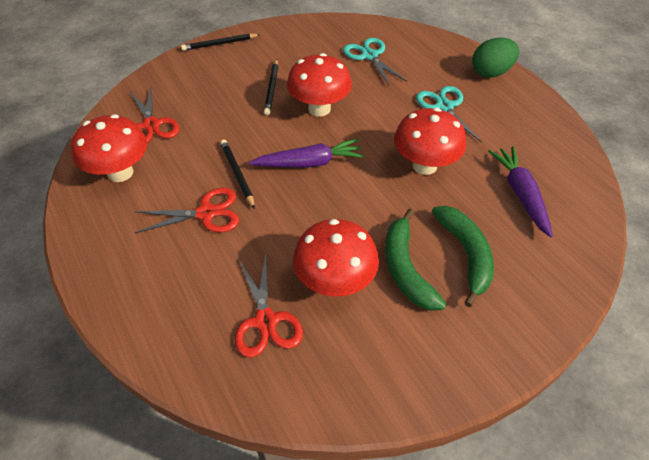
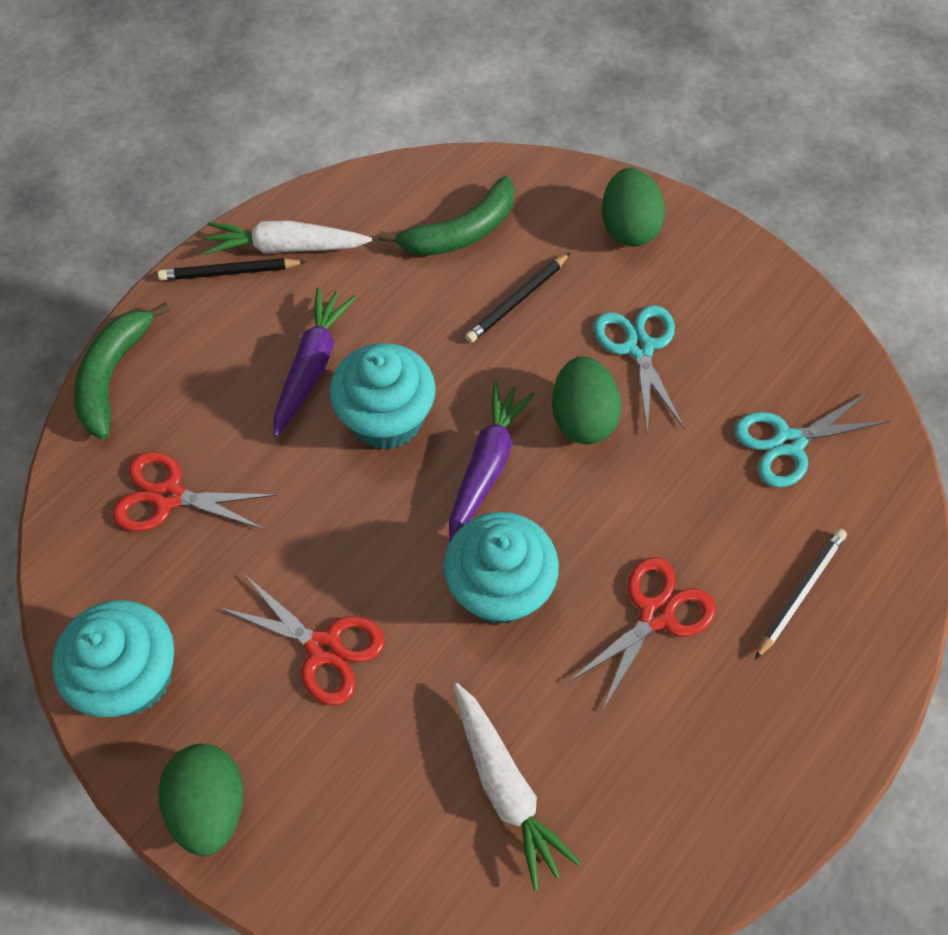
green egg: [472,37,519,78] = 1 -> [158,744,243,856] [552,356,622,444] [602,168,665,247] = 3
red mushroom: [71,114,147,182] [287,53,352,116] [293,219,379,297] [394,108,466,175] = 4 -> none = 0
turquoise cupcake: none = 0 -> [52,600,174,717] [329,343,436,450] [444,512,559,624] = 3
white carrot: none = 0 -> [204,221,372,255] [454,683,581,891] = 2

